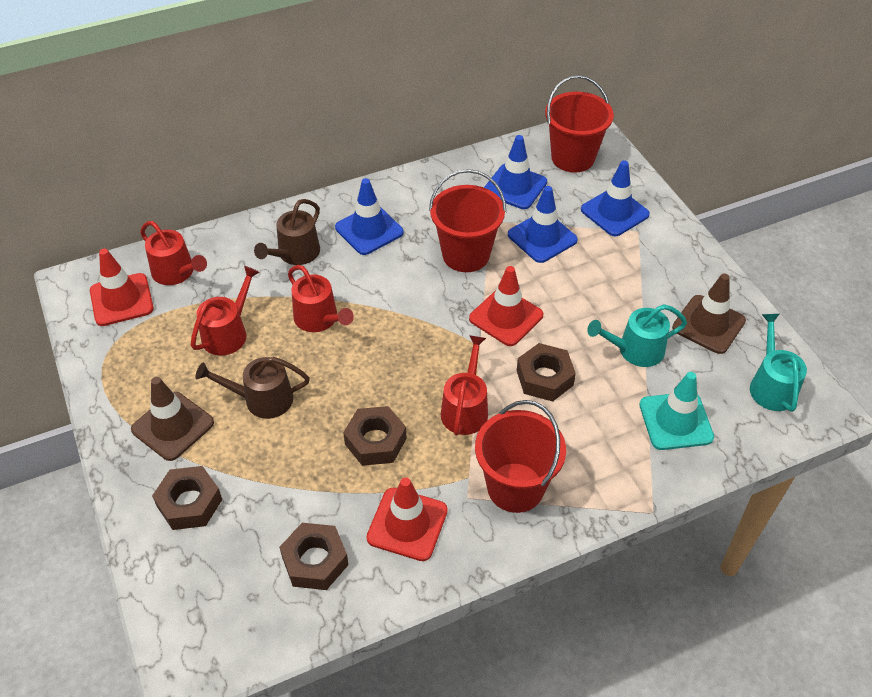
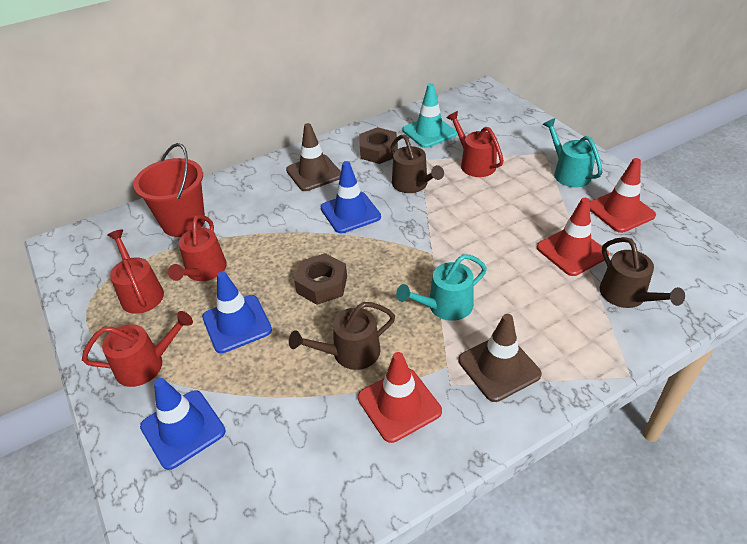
blue traffic cone: [335,178,404,255] [484,135,547,209] [508,186,578,263] [581,160,650,236] = 4 -> [140,378,225,470] [202,271,272,353] [321,161,381,233] = 3
brown nut: [152,466,222,530] [279,523,349,590] [343,406,407,466] [517,343,576,402] = 4 -> [294,253,347,305] [359,127,398,164] = 2
brown watering can: [196,357,310,419] [254,199,320,265] = 2 -> [289,302,395,370] [390,134,444,193] [600,237,685,308] = 3
red bucket: [429,169,506,272] [475,400,566,513] [545,75,614,173] = 3 -> [133,143,205,237] = 1

